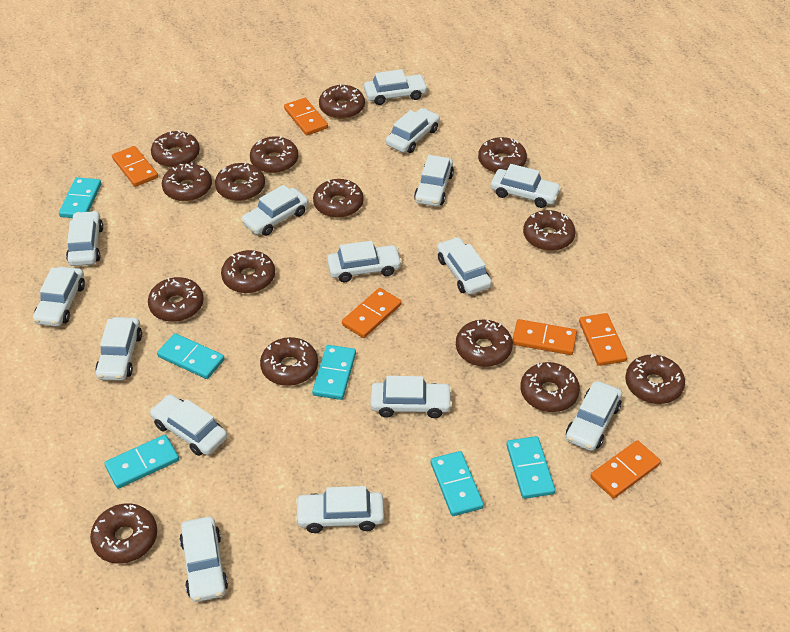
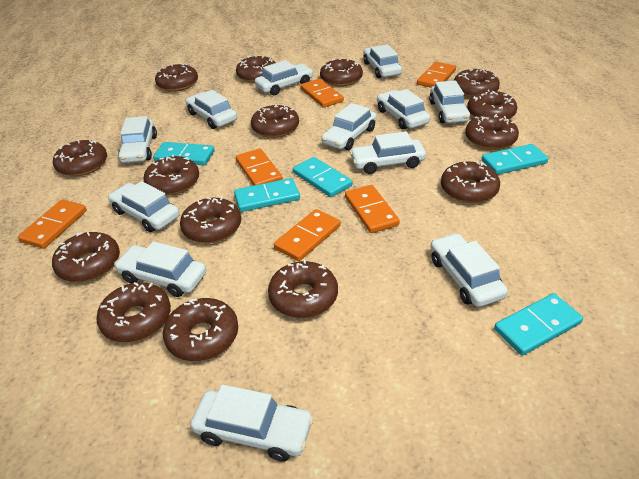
turquoise domino: [59,177,101,218] [104,435,179,489] [157,333,225,379] [312,345,356,400] [431,451,484,516] [506,436,555,499] = 6 -> [153,142,215,165] [234,178,300,212] [293,157,352,197] [481,144,548,175] [494,293,583,356] = 5
white car: [33,267,85,327] [66,211,103,266] [95,317,142,381] [150,394,227,456] [179,516,228,602] [241,185,309,236] [295,486,384,533] [327,241,402,282] [364,69,428,105] [370,376,452,418] [386,108,440,153] [414,155,454,206] [437,237,492,295] [491,164,562,208] [566,381,622,451] = 15 -> [108,181,180,232] [114,241,206,297] [118,116,157,163] [186,90,237,129] [191,384,314,462] [255,60,313,95] [321,103,377,150] [350,131,426,174] [363,44,402,78] [377,89,430,130] [429,80,470,123] [430,233,508,307] = 12

